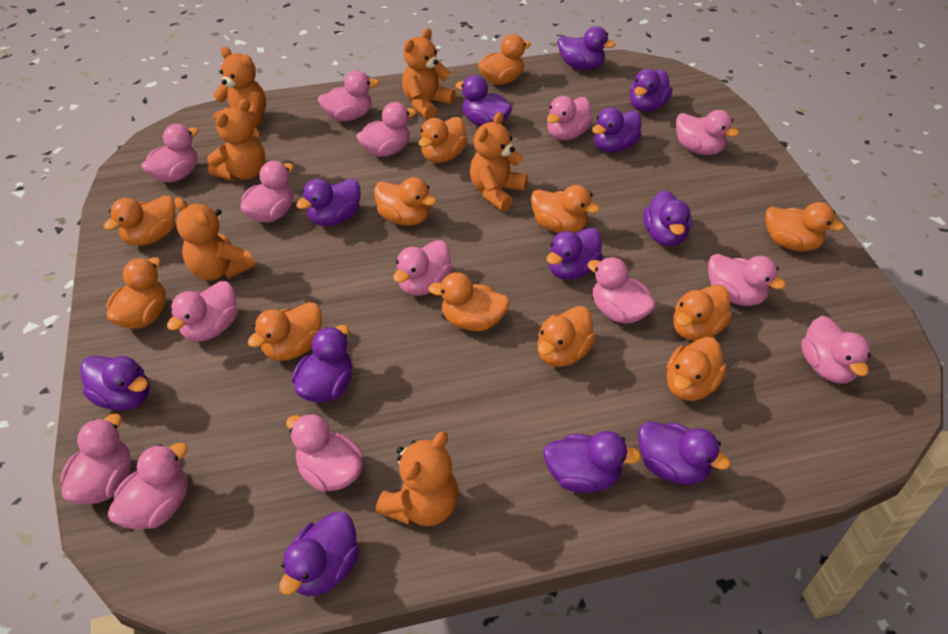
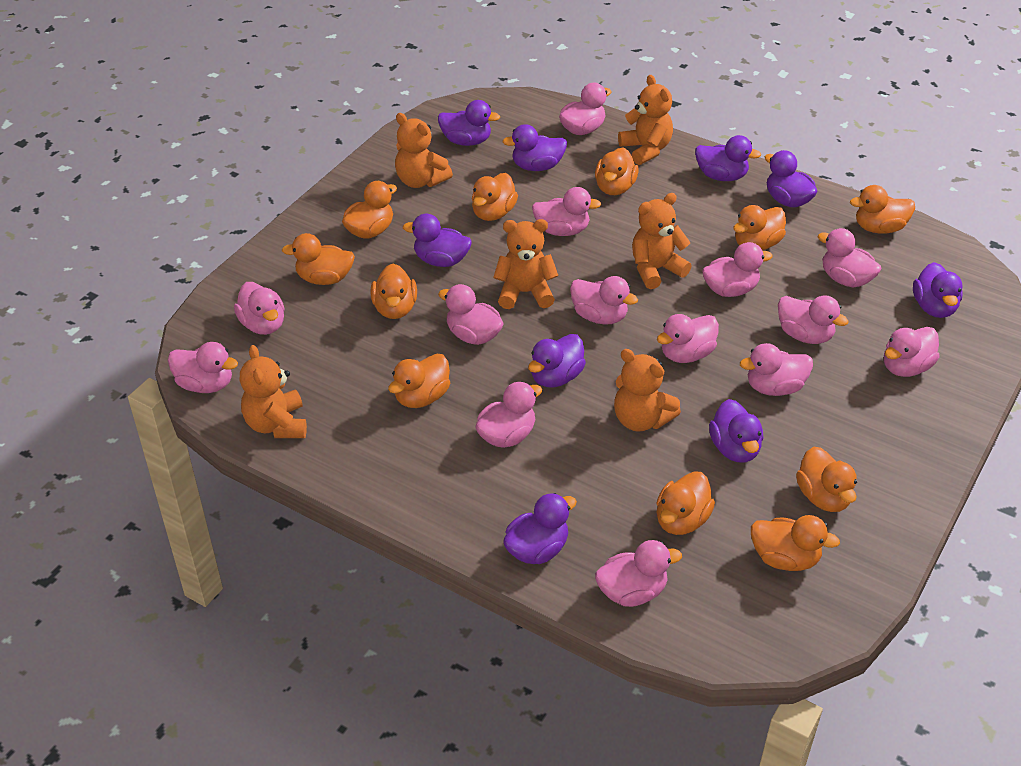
orange duck: [104,195,175,246] [106,257,166,329] [248,302,322,361] [374,177,437,226] [419,117,468,163] [428,272,510,331] [478,34,531,85] [531,185,600,233] [537,306,596,367] [667,337,727,401] [673,284,732,341] [765,202,844,252] = 12 -> [282,233,355,285] [342,181,397,239] [370,264,417,319] [388,354,450,408] [472,173,518,221] [595,148,639,195] [656,471,715,535] [733,205,786,250] [751,515,840,571] [796,447,857,512] [850,185,915,234] = 11
purple duck: [80,356,150,411] [279,511,360,597] [291,325,352,403] [296,178,360,226] [455,75,512,126] [543,431,641,493] [547,228,603,280] [558,26,616,70] [592,107,642,153] [630,69,673,112] [638,421,731,485] [643,190,692,246] = 12 -> [403,214,472,267] [438,100,500,146] [502,124,567,171] [503,493,577,564] [528,334,586,388] [695,135,761,181] [709,399,763,462] [765,150,818,208] [913,262,963,318] = 9

